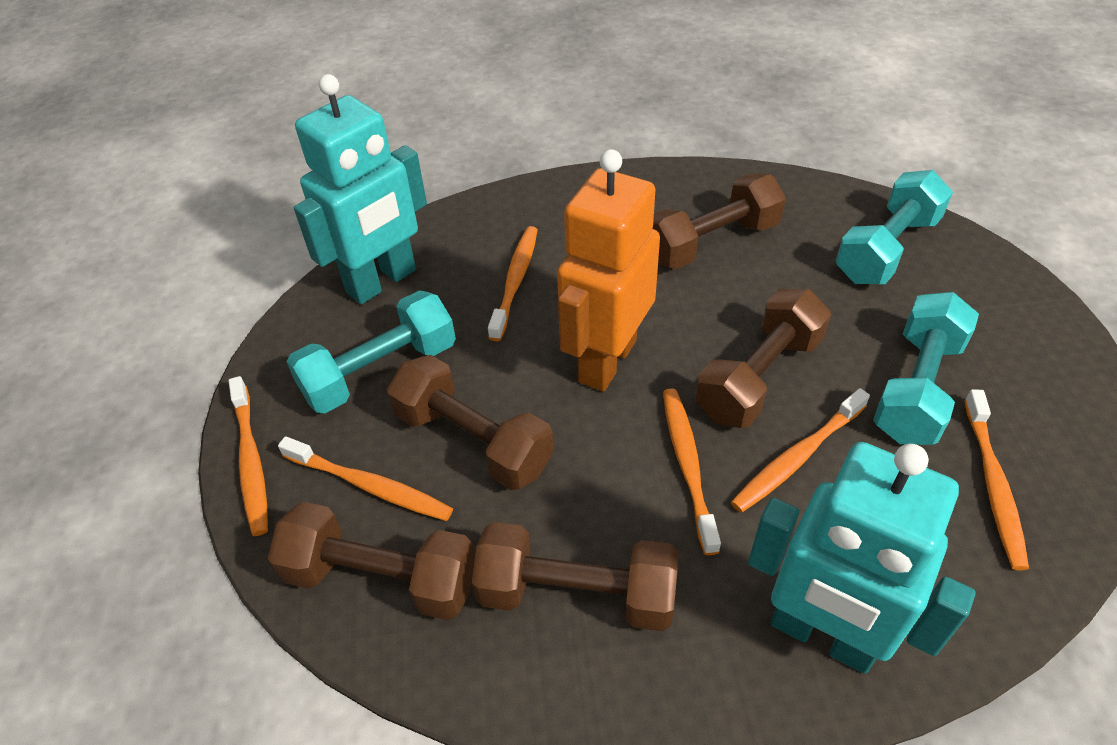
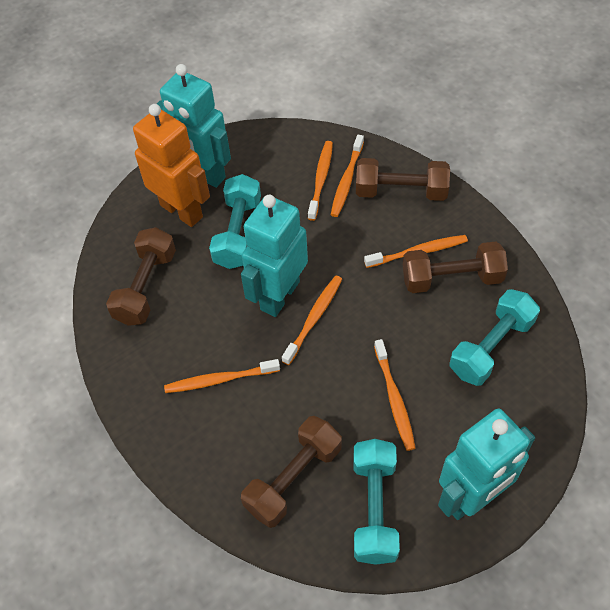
brown dumbbell: [268,502,475,620] [387,355,554,490] [472,522,678,631] [653,173,786,269] [696,289,831,428] = 5 -> [106,227,176,326] [241,416,342,528] [356,158,450,201] [403,241,508,293] = 4
turquoise robot: [294,74,427,304] [748,442,975,674] = 2 -> [157,64,231,188] [241,195,308,317] [438,408,535,520] = 3

